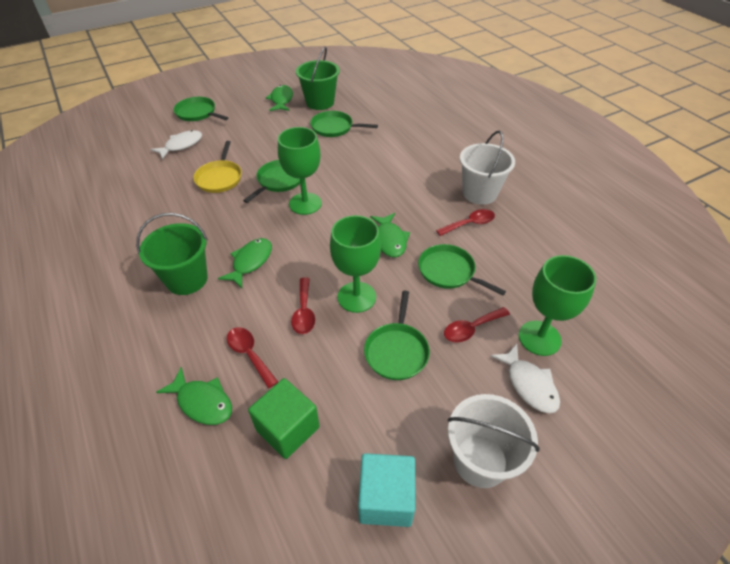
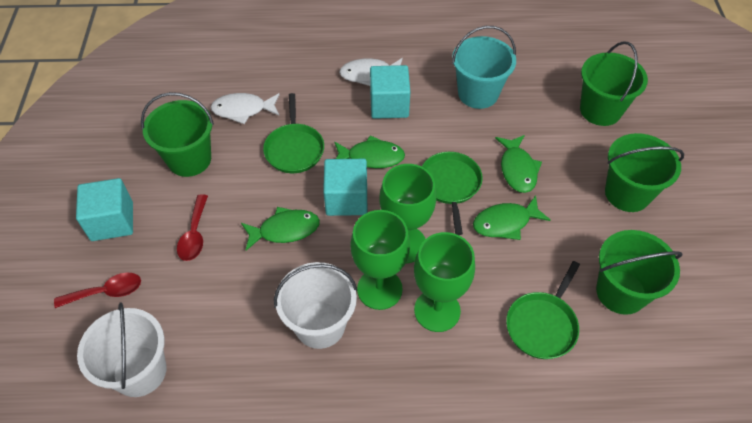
green bucket: [136,213,208,295] [296,47,340,110] = 2 -> [141,92,214,177] [580,41,648,126] [596,230,683,315] [605,133,684,212] = 4
green cube: [248,378,319,459] = 1 -> none = 0
green pan: [173,97,228,121] [243,160,300,203] [310,111,378,137] [364,291,430,380] [418,244,506,296] = 5 -> [263,93,324,173] [422,152,483,235] [506,261,580,359] = 3
red spoon: [227,327,278,388] [291,277,315,334] [436,209,495,236] [444,307,510,342] = 4 -> [54,273,141,308] [177,194,208,261] = 2
turquoise bucket: none = 0 -> [452,26,516,109] = 1
turquoise cube: [358,453,415,527] = 1 -> [76,178,133,241] [323,159,367,216] [370,65,410,119] = 3
yellow pan: [193,141,242,193] = 1 -> none = 0

